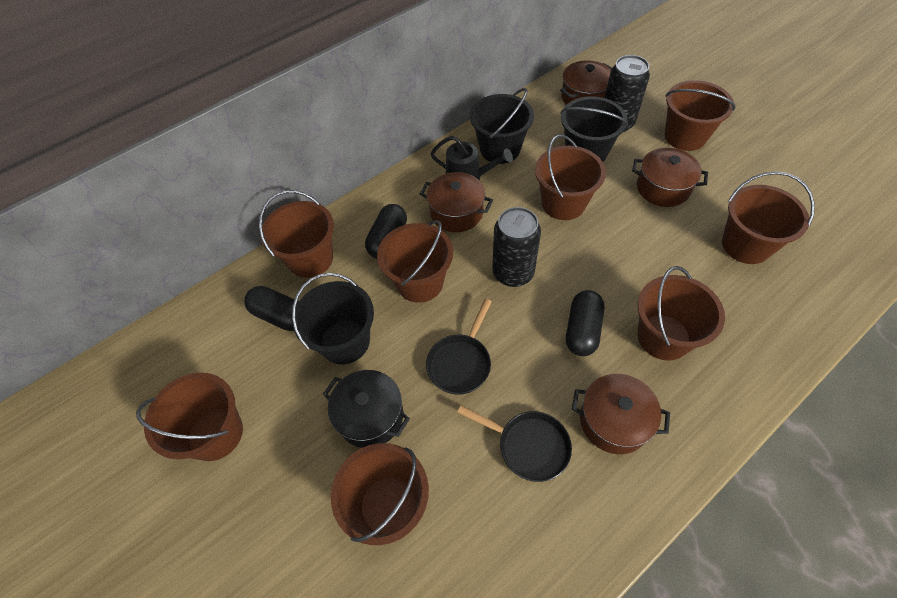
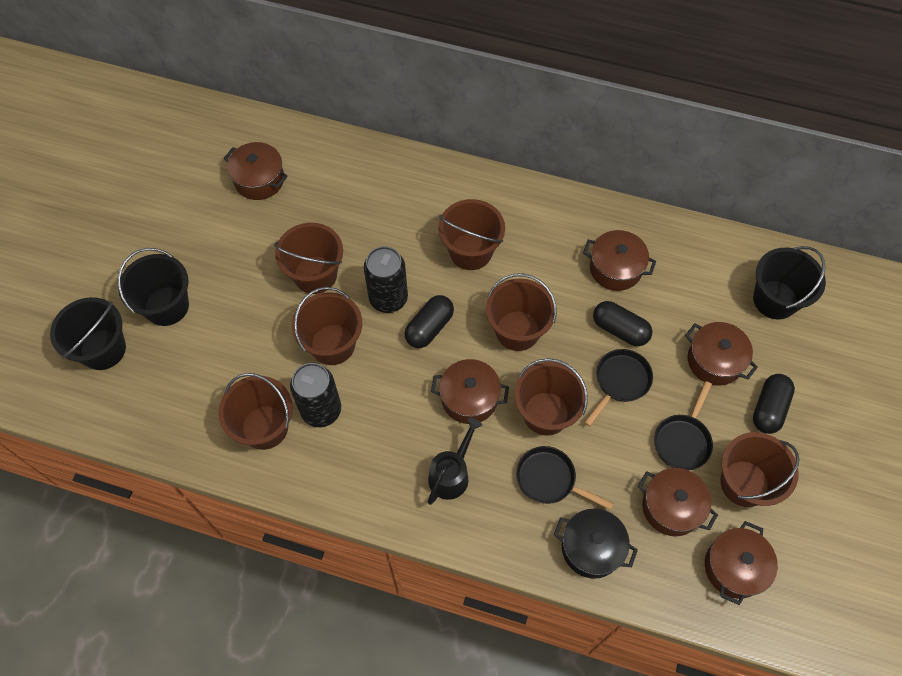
black pan: [426,299,492,395] [457,406,572,482] = 2 -> [516,446,613,510] [584,349,653,427] [654,381,713,470] = 3
brown bucket: [136,373,243,461] [259,190,334,278] [331,443,429,545] [377,220,453,303] [535,134,606,220] [638,266,725,360] [665,80,736,151] [722,171,815,264] = 8 -> [218,373,293,450] [274,223,343,294] [292,287,362,365] [438,199,505,270] [486,273,557,351] [514,358,588,436] [720,432,799,507] = 7
brown pot: [420,172,493,232] [560,60,612,105] [572,374,670,454] [632,148,708,207] = 4 -> [224,142,288,200] [431,359,509,424] [583,230,656,291] [637,468,718,536] [685,322,758,385] [705,521,778,605] = 6

